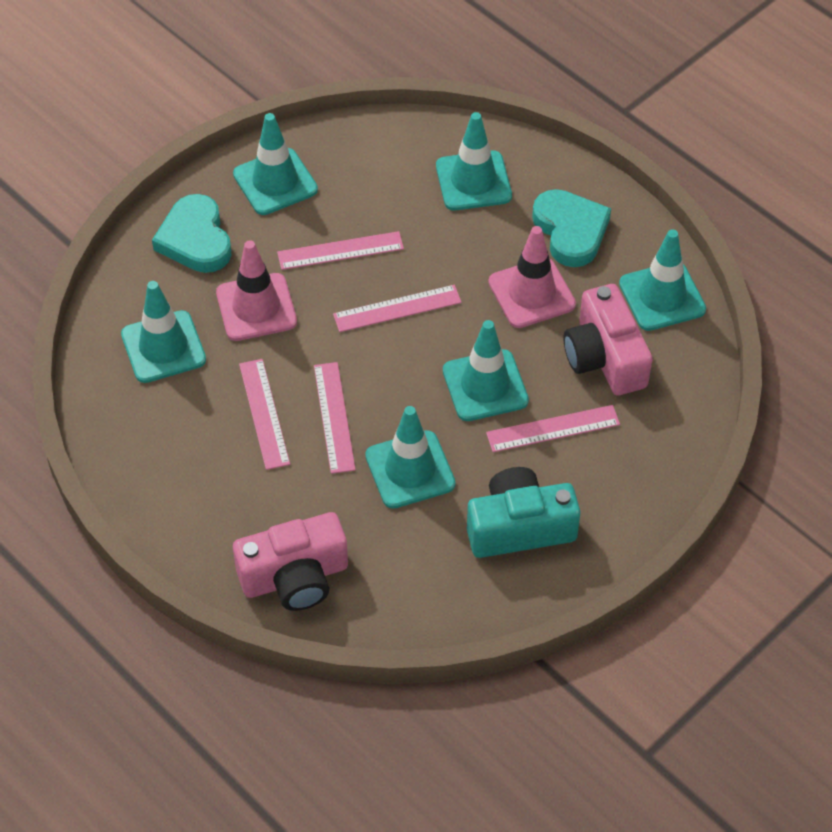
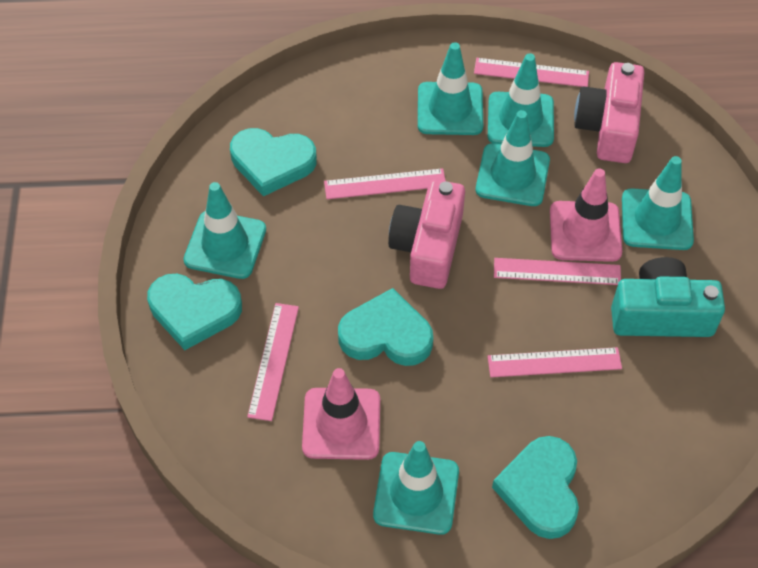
turquoise heart: [152,194,231,273] [532,189,611,267] = 2 -> [147,274,242,350] [230,128,317,196] [338,288,433,366] [492,436,579,539] = 4

